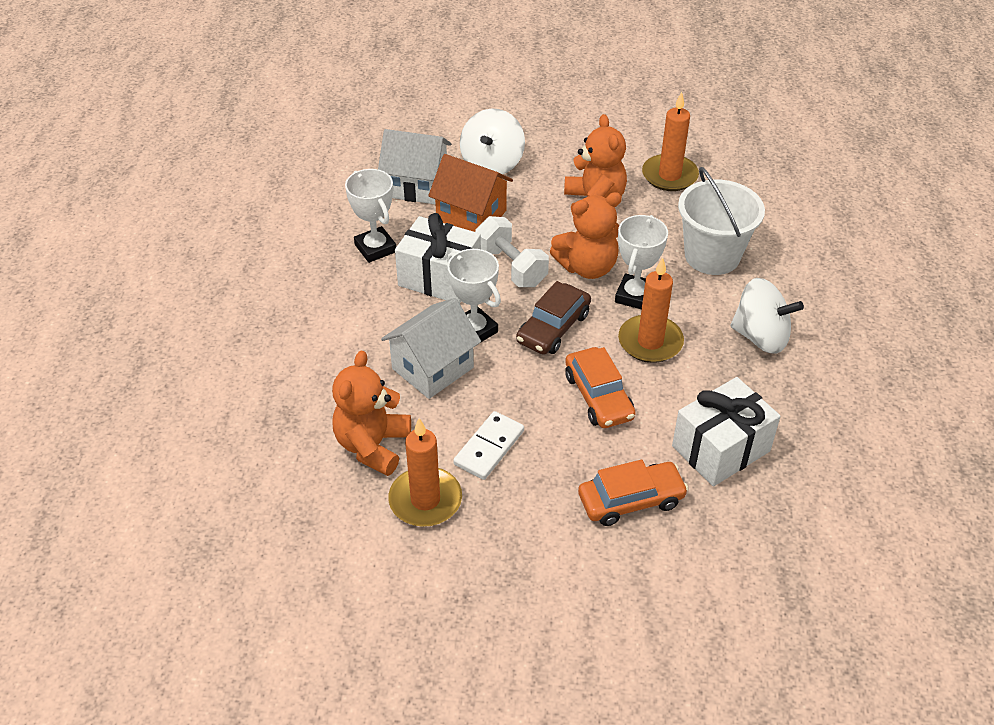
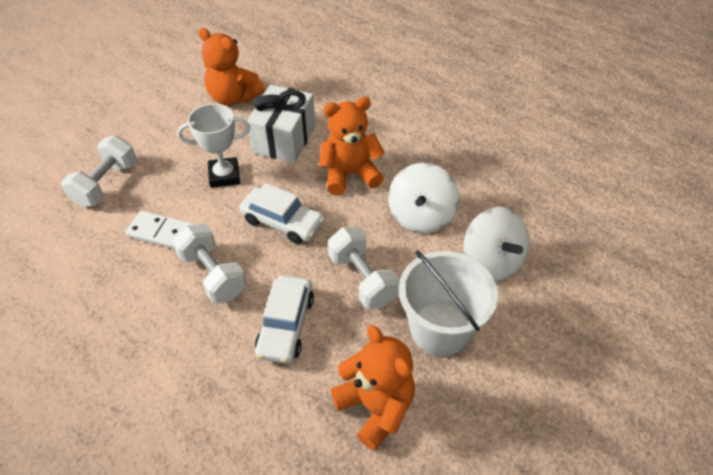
brown car: [516,281,591,355] = 1 -> none = 0
orange candle: [388,418,462,527] [618,257,684,363] [642,92,699,191] = 3 -> none = 0
orange car: [565,347,636,428] [578,460,688,526] = 2 -> none = 0
orange house: [428,154,513,232] = 1 -> none = 0
white car: none = 0 -> [239,183,325,244] [255,276,314,364] = 2
white dumbbell: [475,216,549,287] = 1 -> [61,135,137,207] [172,224,247,304] [328,227,400,309] = 3
white gift: [395,213,481,304] [672,377,781,486] = 2 -> [247,85,315,163] = 1
white house: [378,129,451,204] [381,298,481,399] = 2 -> none = 0
white trophy: [345,169,396,263] [447,249,501,342] [615,215,668,310] = 3 -> [177,104,250,188] = 1

